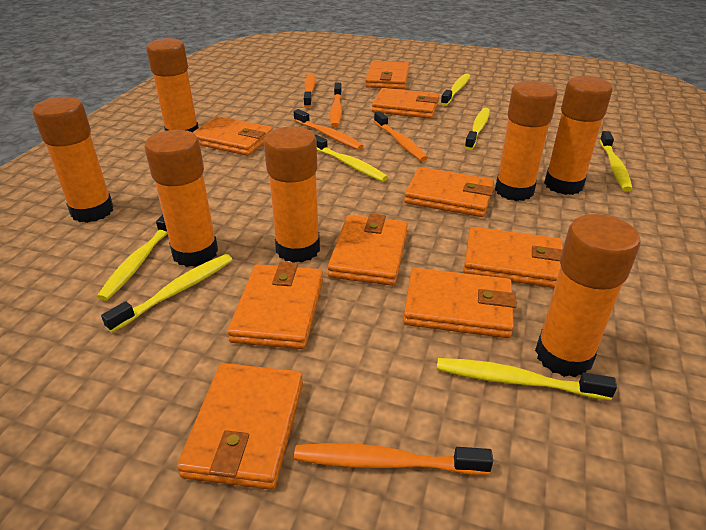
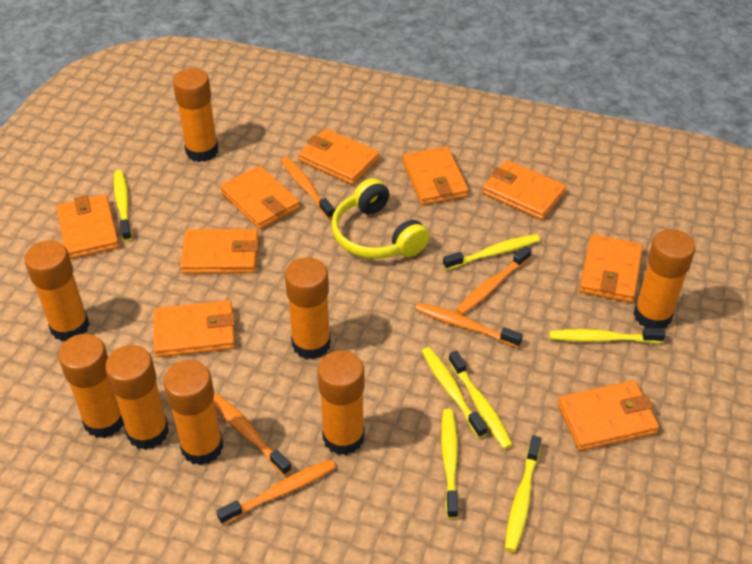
orange glue stick: [32,97,114,223] [144,130,218,267] [146,38,199,132] [264,127,320,263] [495,81,558,201] [535,214,641,377] [544,76,613,195] = 7 -> [25,240,90,342] [58,334,124,438] [105,345,169,450] [163,360,224,466] [173,68,218,162] [285,258,331,360] [317,350,364,455] [633,229,695,328] = 8
yellow headphones: none = 0 -> [331,178,429,259] = 1

